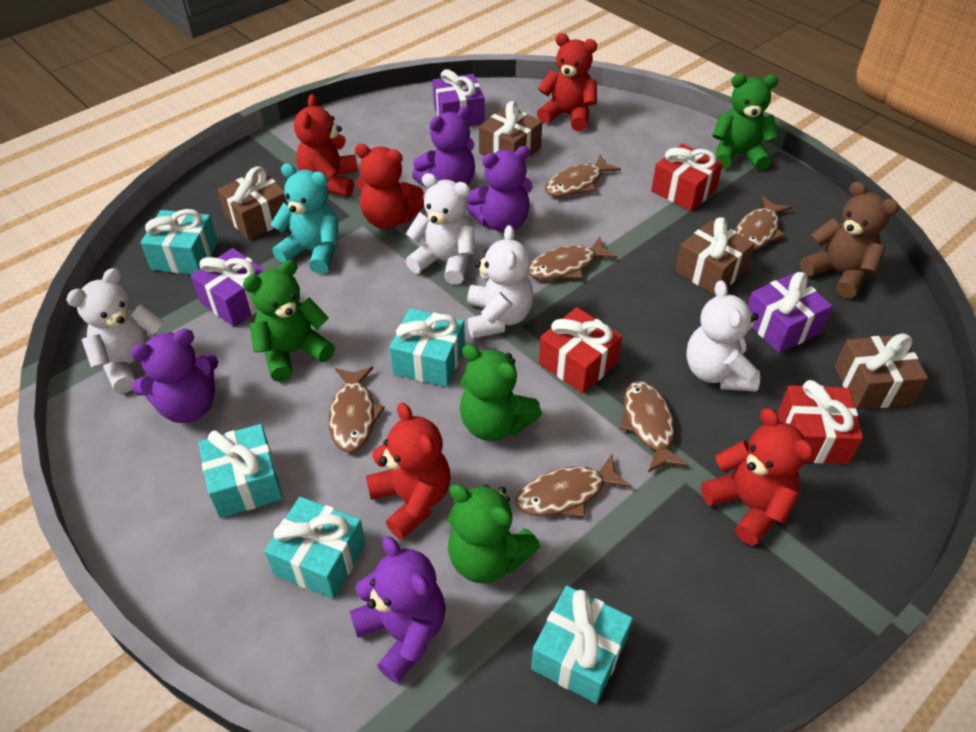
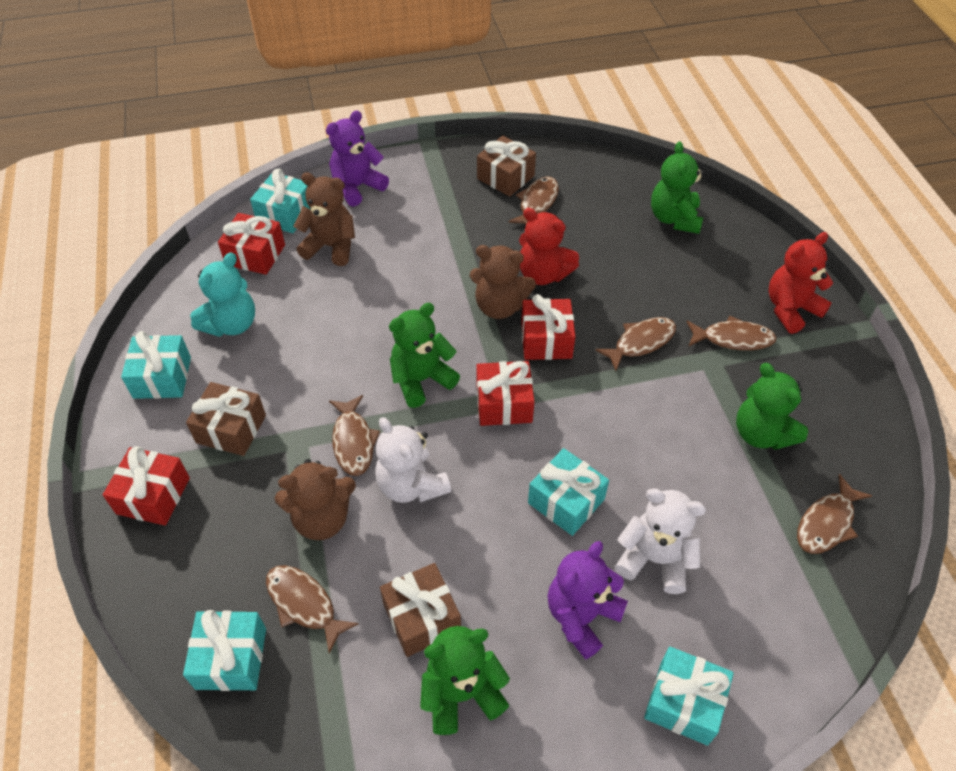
brown gift: [217,166,288,240] [479,101,542,160] [675,217,755,296] [834,333,928,410] = 4 -> [186,382,266,456] [380,563,461,657] [477,136,536,196] = 3
brown teddy bear: [800,181,899,299] = 1 -> [275,459,356,540] [294,173,355,266] [470,245,536,319] = 3
purple gift: [191,248,265,327] [433,69,485,126] [748,272,832,353] = 3 -> none = 0
purple teddy bear: [130,329,218,423] [350,536,446,683] [412,106,475,185] [467,146,532,232] = 4 -> [326,111,389,207] [548,541,628,659] = 2
red gift: [539,307,622,394] [651,144,723,211] [778,380,863,464] = 3 -> [103,446,190,525] [218,213,285,275] [476,361,535,426] [521,294,576,360] = 4
red teddy bear: [294,94,358,197] [355,144,424,229] [366,403,451,540] [537,33,597,131] [701,408,813,546] = 5 -> [519,208,579,285] [769,232,833,334] = 2
white teddy bear: [66,268,164,393] [406,173,474,285] [467,225,534,338] [686,280,760,392] = 4 -> [375,417,451,503] [615,488,706,594] = 2

